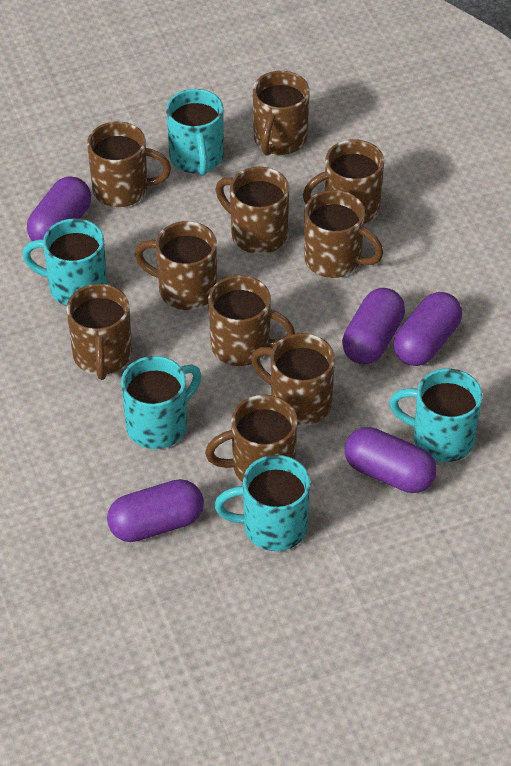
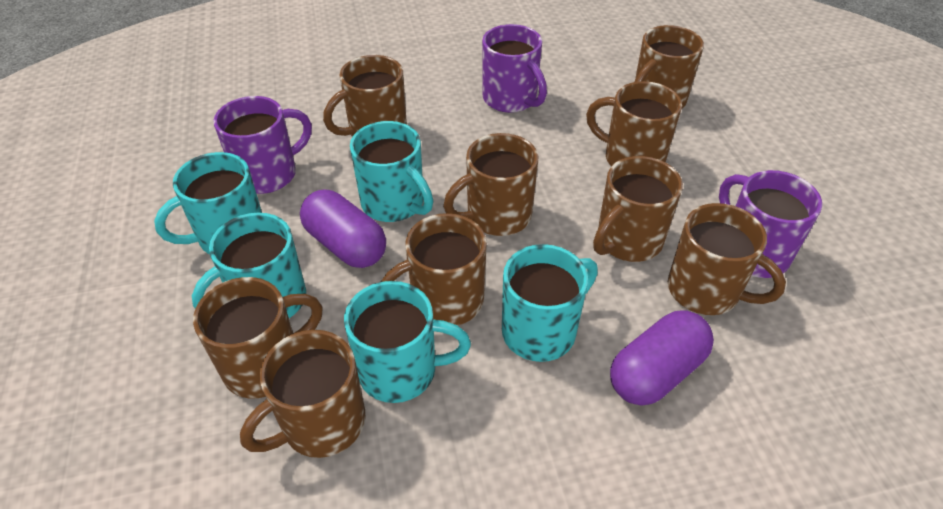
brown mug: [66,284,132,380] [87,122,171,207] [135,221,217,310] [205,395,298,482] [208,275,295,366] [216,167,290,254] [251,333,335,426] [253,71,310,156] [303,139,384,224] [304,190,384,278] = 10 -> [193,277,323,398] [240,330,366,458] [323,55,407,137] [381,213,487,326] [443,133,538,236] [586,81,682,166] [593,156,683,262] [635,25,704,109] [668,203,786,315] = 9
purple capsule: [27,176,91,241] [107,479,204,542] [342,288,405,364] [345,427,437,493] [393,292,462,366] = 5 -> [300,190,386,268] [610,310,714,406] = 2
purple mug: none = 0 -> [214,96,312,194] [482,24,547,113] [719,170,822,278] = 3

